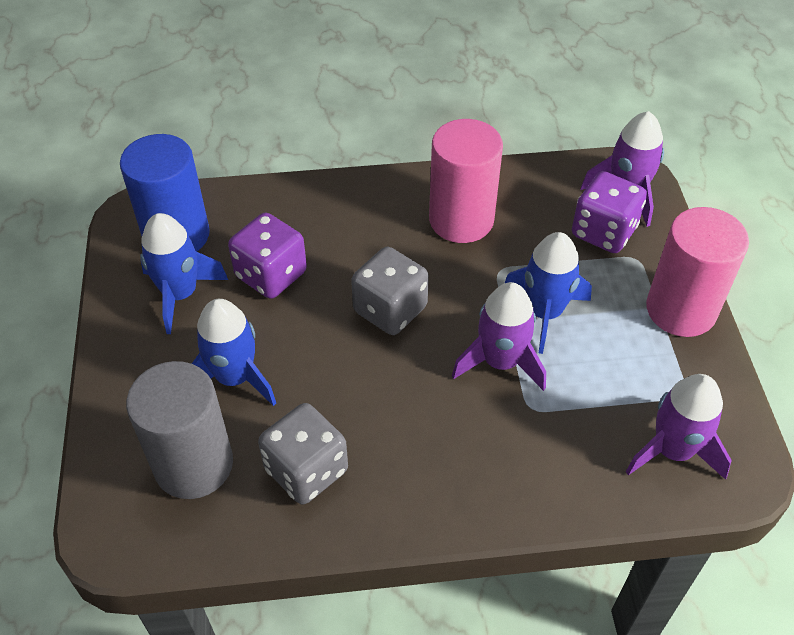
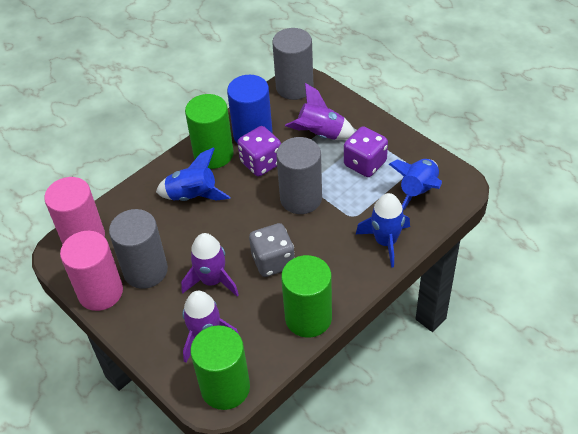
green cylinder: none = 0 -> [185,94,234,169] [190,325,250,410] [281,255,332,338] = 3
grey cylinder: [126,361,233,499] = 1 -> [109,209,168,289] [272,28,313,100] [276,137,322,214] = 3
grey dice: [258,403,348,505] [351,247,429,335] = 2 -> [249,223,295,277] = 1

